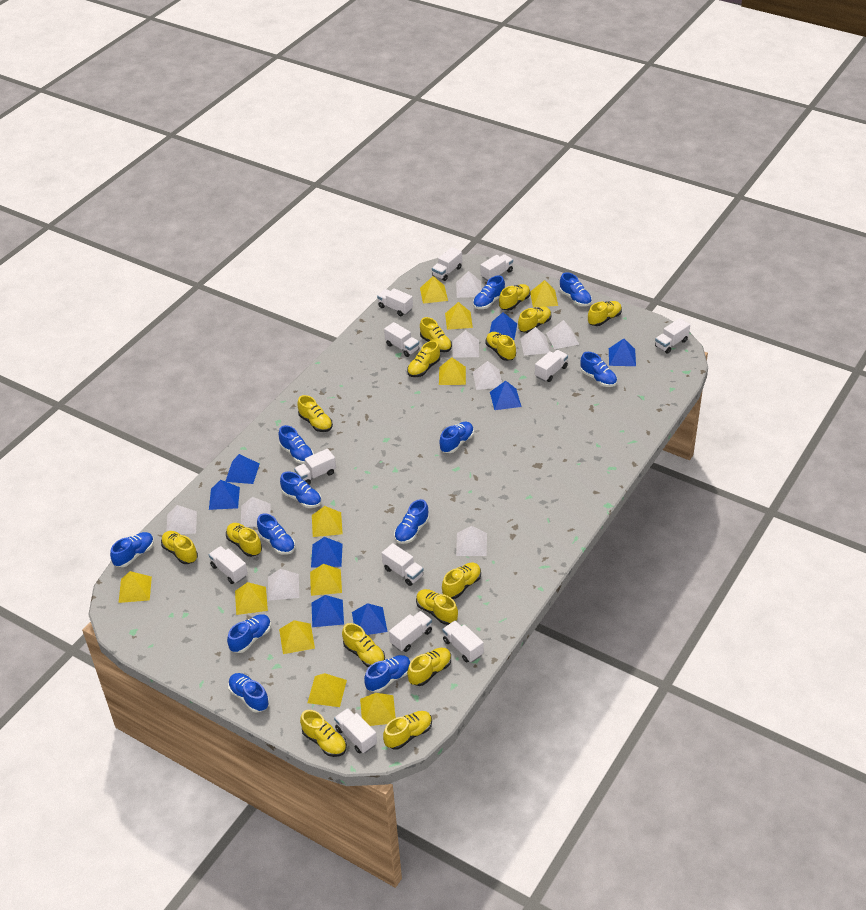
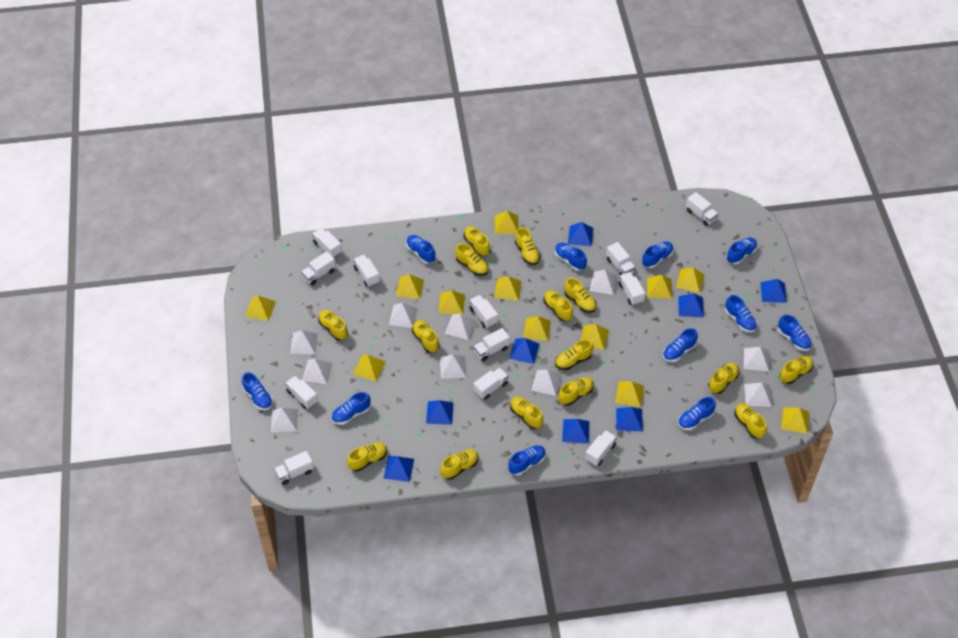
blue shoe: [110,532,154,567] [227,614,271,653] [228,673,269,712] [257,513,295,555] [279,425,314,464] [280,472,321,508] [364,655,411,693] [394,499,429,544] [440,422,474,453] [473,276,505,309] [560,272,592,306] [580,352,617,387] = 12 -> [242,372,273,410] [331,392,370,425] [406,235,435,264] [508,445,546,475] [555,243,587,271] [642,242,674,268] [663,328,698,362] [678,397,716,430] [725,295,757,332] [726,237,757,264] [778,314,812,351] = 11
white pyramid: [166,505,197,535] [241,497,271,527] [268,569,299,601] [453,330,479,358] [456,271,482,298] [456,526,487,556] [473,361,502,390] [520,327,550,355] [546,320,579,349] = 9 -> [271,408,298,432] [290,330,318,354] [303,359,333,384] [389,303,418,328] [440,354,467,379] [445,314,476,340] [531,370,562,396] [590,270,617,295] [744,347,769,372] [744,383,772,407] = 10
yellow pyramid: [119,571,152,603] [235,582,268,615] [279,620,315,654] [308,673,347,707] [310,564,342,596] [312,506,343,537] [360,693,396,726] [420,276,448,304] [439,357,466,385] [445,302,473,330] [530,280,558,308] = 11 -> [245,295,276,321] [353,354,386,381] [396,274,424,299] [439,290,465,314] [494,276,522,301] [495,211,519,234] [523,316,551,341] [581,324,609,350] [615,381,644,407] [647,275,672,299] [676,267,705,293] [781,407,809,434] = 12

